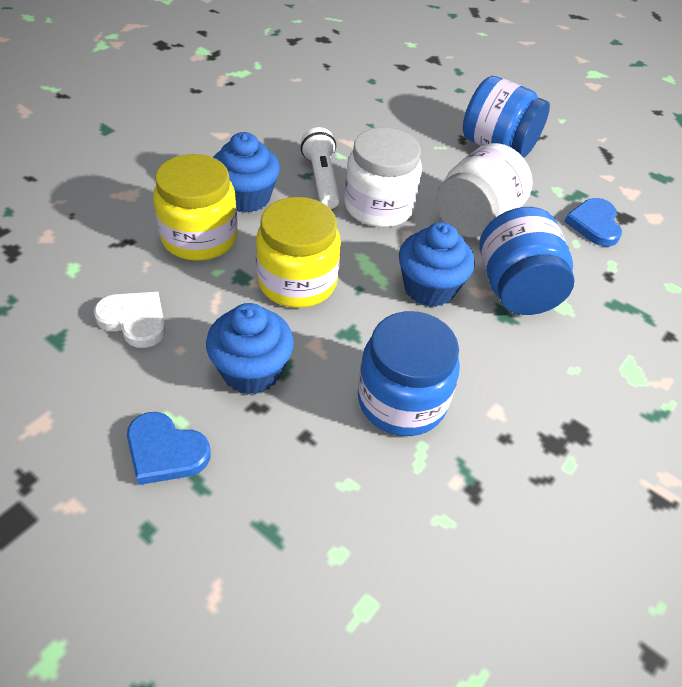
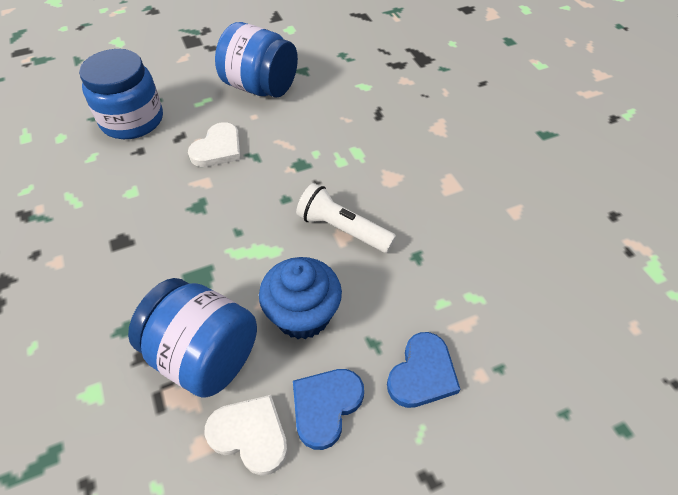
blue cupcake: [206,303,294,394] [213,132,280,213] [399,222,475,307] = 3 -> [259,257,342,339] = 1
white heart: [94,292,166,348] = 1 -> [188,122,241,167] [204,395,288,476] = 2
white jar: [344,128,422,227] [436,143,533,237] = 2 -> none = 0
yellow jar: [153,154,238,261] [256,197,341,308] = 2 -> none = 0

